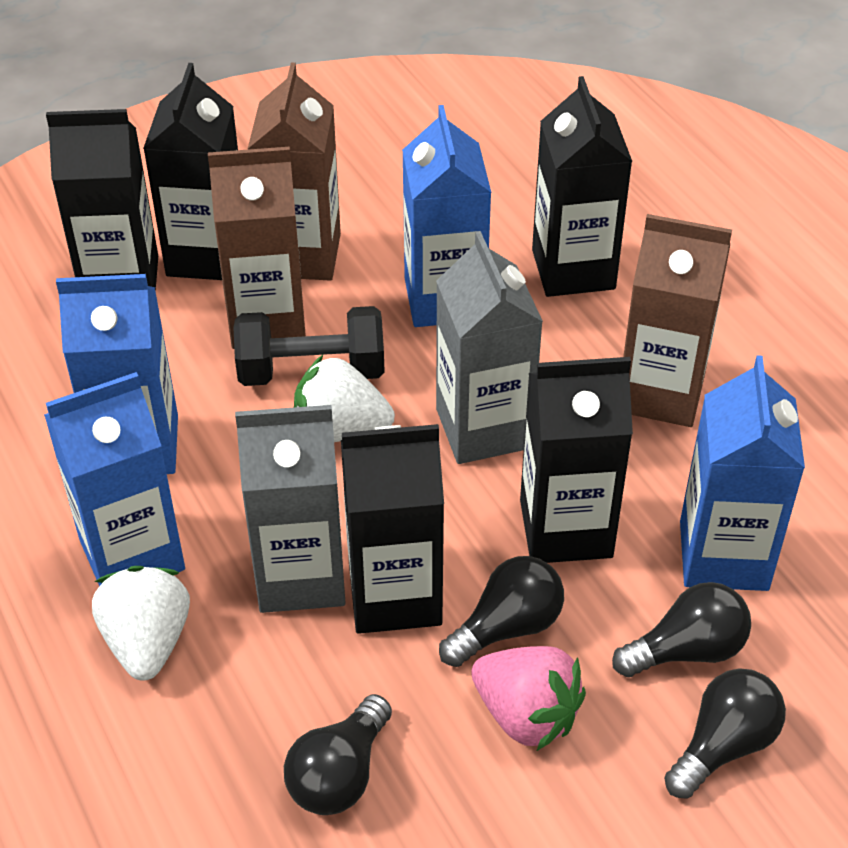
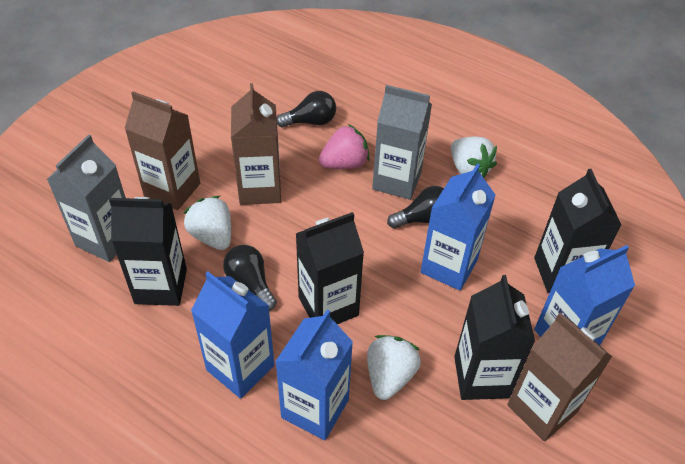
black carton: [46,109,158,292] [143,63,238,280] [341,424,444,634] [520,357,633,563] [532,76,633,297] = 5 -> [109,197,187,306] [296,212,364,324] [454,275,535,400] [534,169,621,293] = 4
black dumbbell: [233,306,385,386] = 1 -> none = 0
black light bulb: [284,694,392,815] [439,556,564,667] [612,582,751,677] [664,669,786,799] = 4 -> [223,245,277,311] [277,91,336,128] [387,186,444,229] = 3
white strawberry: [92,566,190,680] [294,355,395,442] = 2 -> [184,196,231,250] [367,335,421,400] [451,137,497,178] = 3

